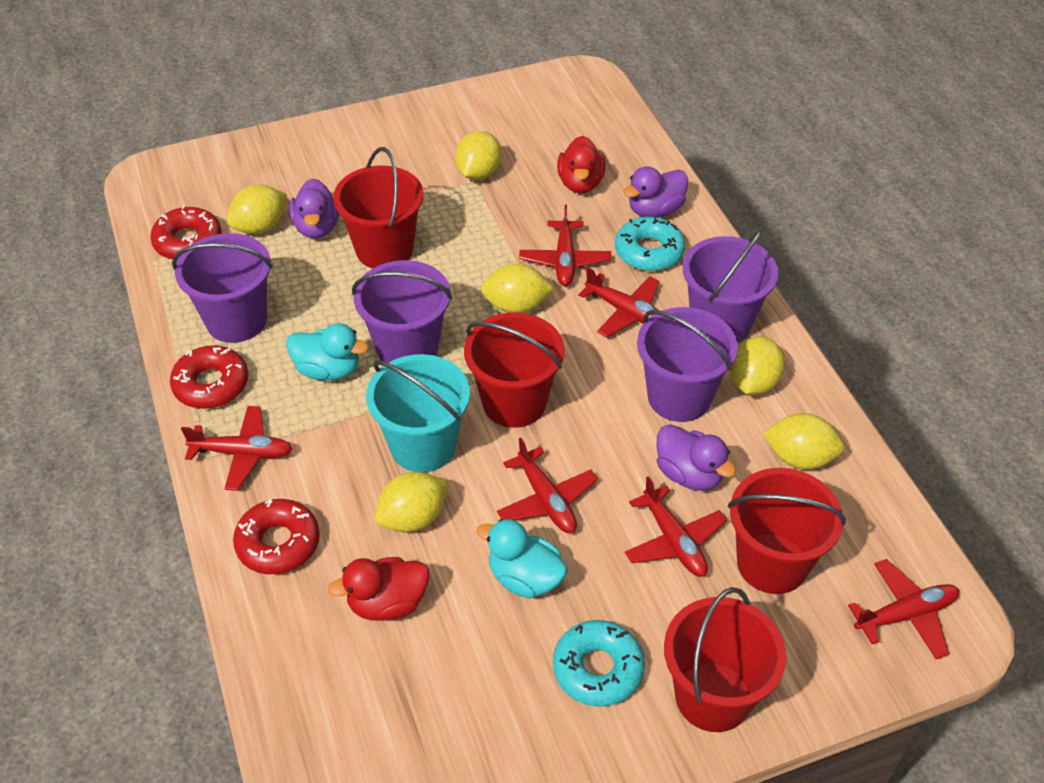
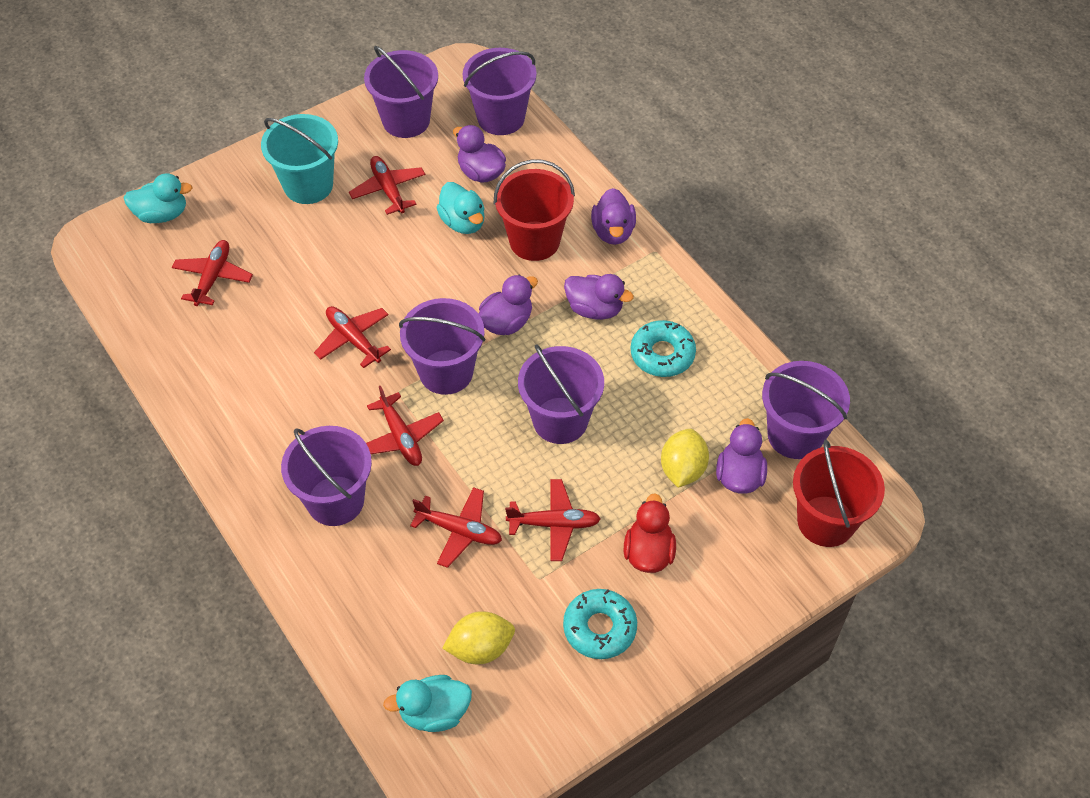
purple bucket: [172,233,273,343] [352,260,452,363] [637,307,738,422] [683,228,778,343] = 4 -> [281,426,372,526] [364,46,438,138] [399,298,485,395] [463,48,537,135] [518,344,604,444] [762,361,850,459] = 6
purple duck: [289,178,339,238] [623,166,688,218] [656,424,736,491] = 3 -> [453,125,506,183] [478,275,538,335] [564,274,634,320] [591,188,636,245] [716,418,767,494] = 5
red bucket: [333,147,423,269] [464,312,564,428] [664,587,787,732] [728,468,846,594] = 4 -> [493,159,575,261] [793,439,885,547] = 2
red donut: [150,205,222,260] [170,345,248,409] [233,499,320,574] = 3 -> none = 0
red duck: [328,557,429,621] [557,136,606,193] = 2 -> [624,493,676,573] = 1
turquoise duck: [286,323,368,381] [477,519,568,598] = 2 -> [124,173,193,223] [383,675,472,732] [436,182,485,234] = 3
yellow lemon: [227,185,287,234] [375,472,448,532] [455,131,502,180] [481,263,554,313] [730,337,785,395] [762,413,844,470] = 6 -> [442,611,515,664] [661,429,709,488] = 2

